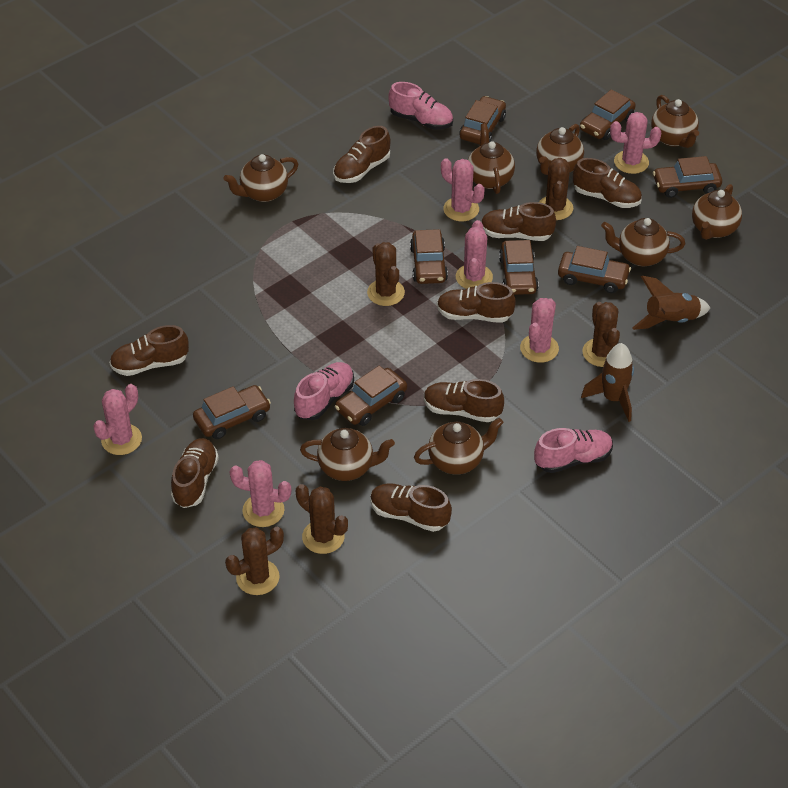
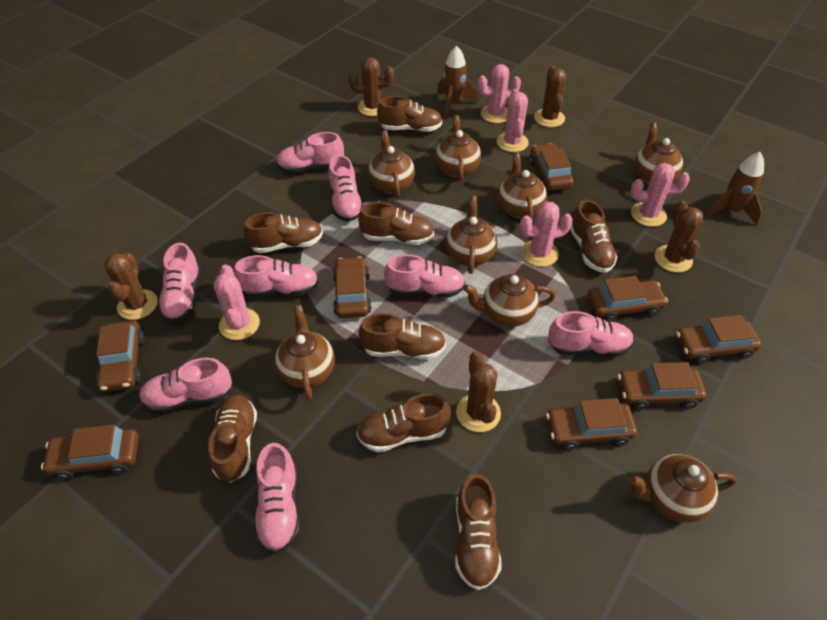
pink cactus: [93,384,142,455] [230,460,291,527] [441,158,485,221] [456,220,493,289] [520,298,559,363] [610,112,661,174] = 6 -> [213,265,260,340] [477,64,521,123] [497,89,529,152] [520,202,573,267] [630,163,690,227] = 5
pink shoe: [294,362,354,420] [388,82,453,130] [534,428,613,473] = 3 -> [139,358,232,413] [158,243,201,323] [234,255,318,297] [254,443,300,553] [276,132,344,173] [328,155,363,222] [384,254,465,297] [548,311,634,356] = 8

